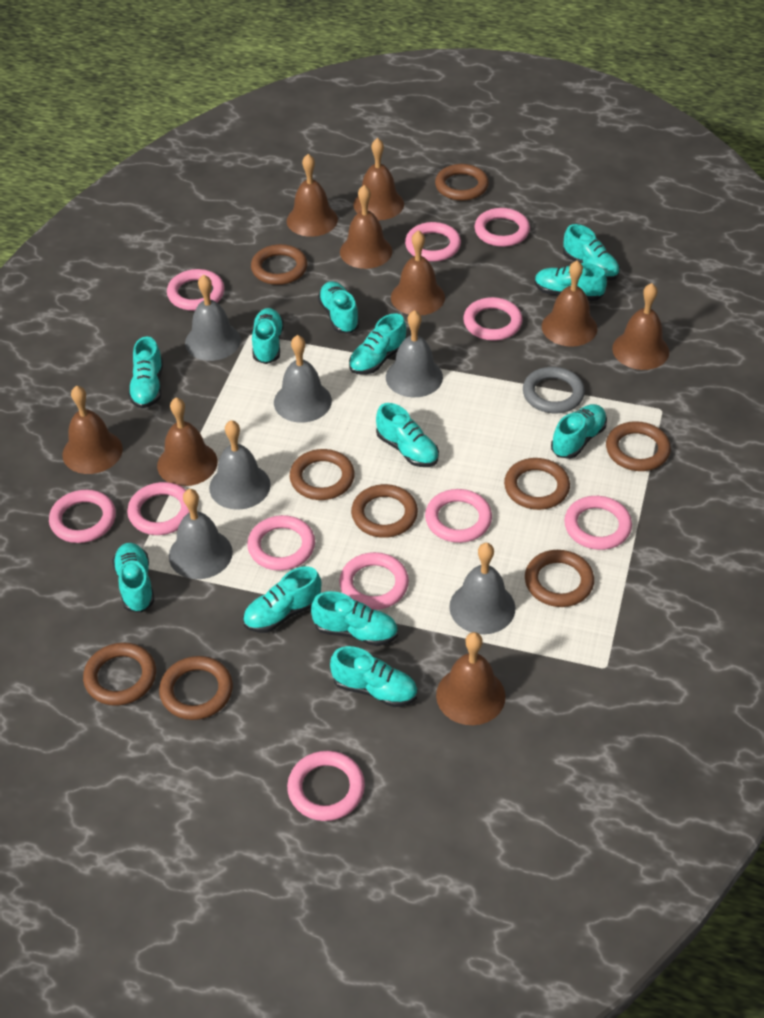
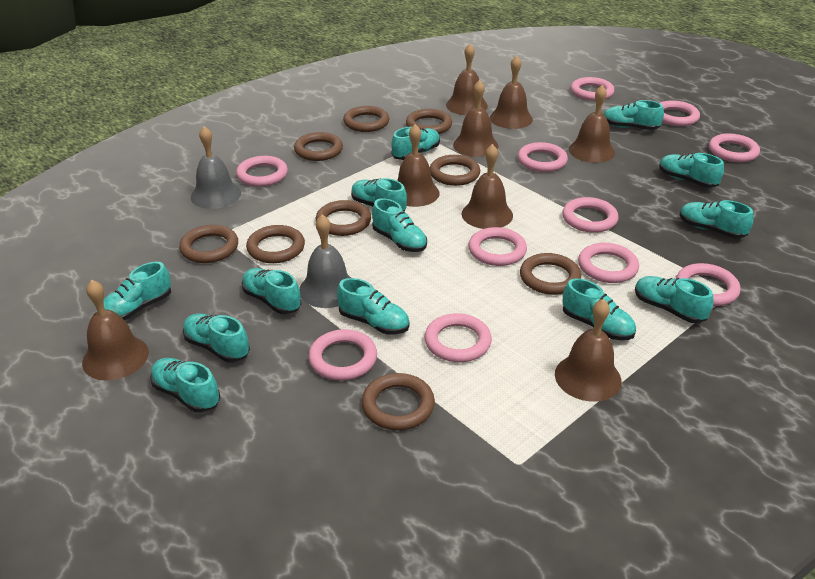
brown bell: [62,385,123,474] [157,397,218,486] [287,154,338,237] [340,185,392,269] [353,138,404,220] [391,230,445,315] [436,632,505,725] [542,260,597,347] [612,283,669,370] = 9 -> [82,280,149,380] [397,124,439,207] [446,44,488,115] [453,80,498,157] [462,144,513,229] [490,55,533,129] [555,299,621,402] [569,85,615,163] = 8
grey bell: [169,489,233,579] [185,275,241,361] [209,420,271,510] [274,335,332,423] [386,310,443,397] [449,543,515,634] = 6 -> [191,126,241,209] [299,214,351,308] = 2
grey ring: [523,367,585,413] = 1 -> none = 0
turquoise shoe: [112,543,155,613] [128,336,163,408] [243,566,321,633] [252,308,284,364] [311,591,398,646] [318,281,360,333] [330,646,417,707] [349,313,406,375] [376,403,439,467] [535,263,607,301] [551,404,607,459] [563,224,620,281] = 12 -> [104,262,171,321] [150,358,220,413] [183,314,250,362] [242,268,301,314] [337,278,410,335] [351,178,407,212] [372,198,427,252] [391,127,440,160] [563,278,636,340] [604,100,664,130] [635,276,714,323] [659,153,724,188] [679,200,754,238] = 13

